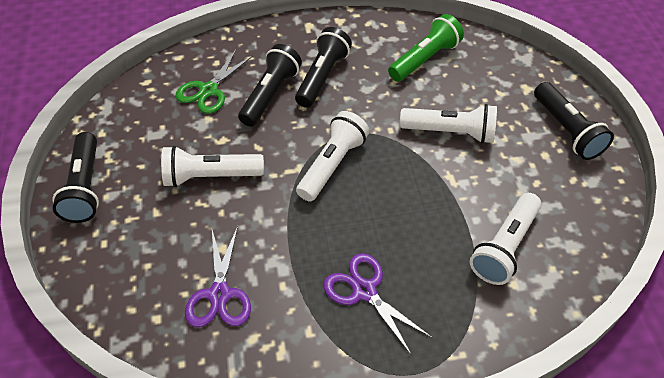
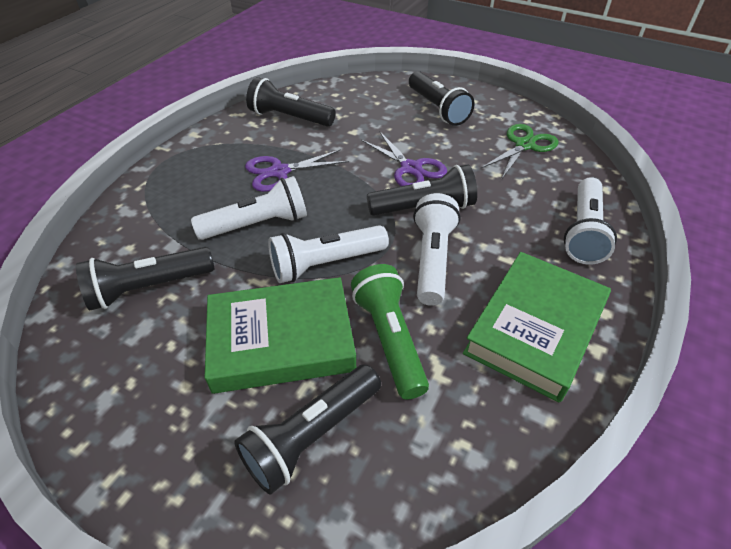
black flashlight: [52,132,99,223] [238,44,302,127] [295,27,352,108] [534,82,614,160] = 4 -> [76,247,214,311] [234,364,381,495] [246,77,336,127] [367,164,477,216] [409,71,474,126] = 5
green book: none = 0 -> [205,277,356,394] [463,252,611,403] = 2

